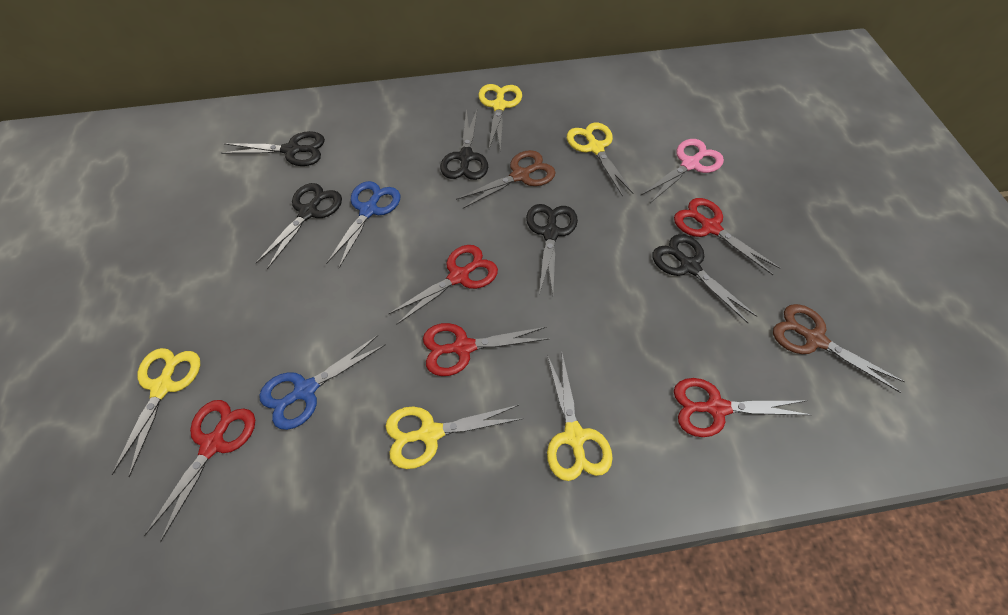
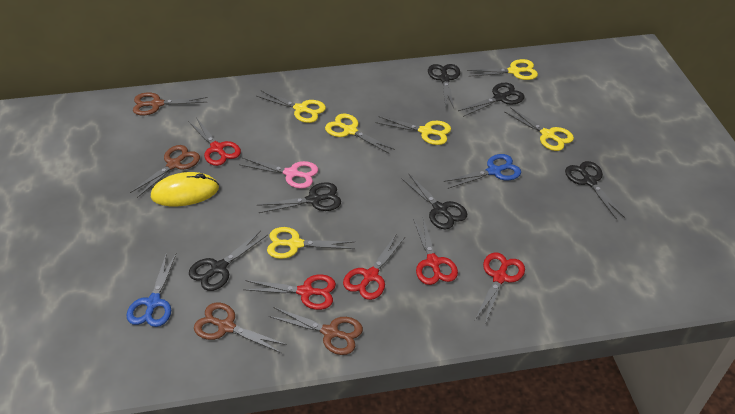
black scissors: [221,131,325,166] [256,183,342,269] [440,109,488,180] [526,204,578,294] [652,234,757,323] = 5 -> [189,231,268,291] [257,182,341,213] [401,173,467,229] [428,64,460,108] [458,83,524,117] [565,161,625,220] = 6
brown scissors: [456,150,556,208] [773,304,905,393] = 2 -> [130,145,200,198] [133,92,208,115] [194,303,287,353] [269,307,363,355] = 4
yellow mouse: none = 0 -> [151,172,219,206] = 1
yellow scissors: [111,348,200,477] [385,405,522,469] [478,84,522,152] [547,354,613,481] [567,123,634,197] = 5 -> [257,90,326,123] [267,227,355,259] [325,114,395,154] [375,116,451,145] [467,59,538,80] [505,107,574,151] = 6

